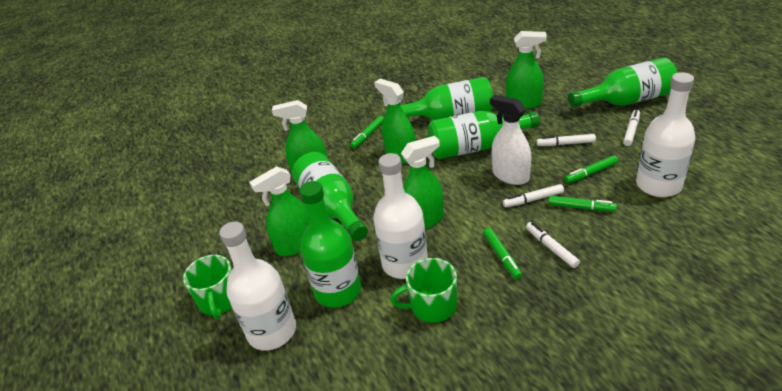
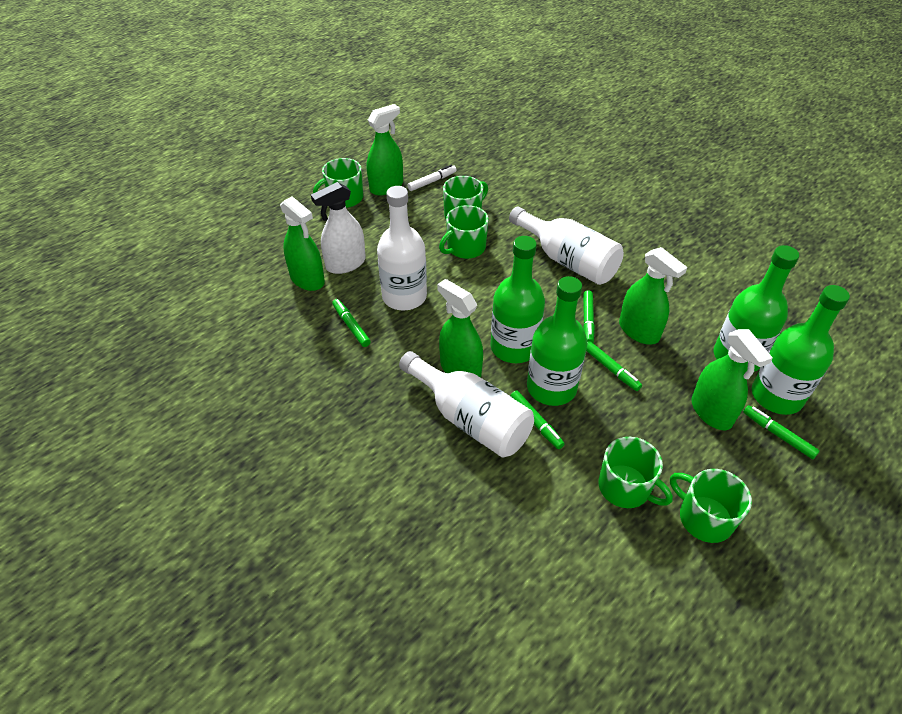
green bottle: [292,152,368,241] [299,181,361,308] [401,77,493,120] [428,111,540,159] [568,58,678,107] = 5 -> [490,236,545,363] [527,276,587,406] [714,245,799,373] [752,285,850,415] = 4
green marker: [350,116,383,149] [483,228,522,279] [548,196,617,212] [564,155,618,183] = 4 -> [332,299,371,347] [510,391,565,449] [583,290,595,343] [586,341,642,391] [743,405,820,459] = 5
green mug: [183,255,232,319] [390,258,457,323] = 2 -> [313,158,363,208] [439,205,488,259] [443,176,488,219] [599,437,673,508] [670,469,752,543] = 5
white marker: [503,184,564,207] [526,222,580,268] [537,134,596,146] [623,109,640,146] = 4 -> [407,165,457,191] = 1

